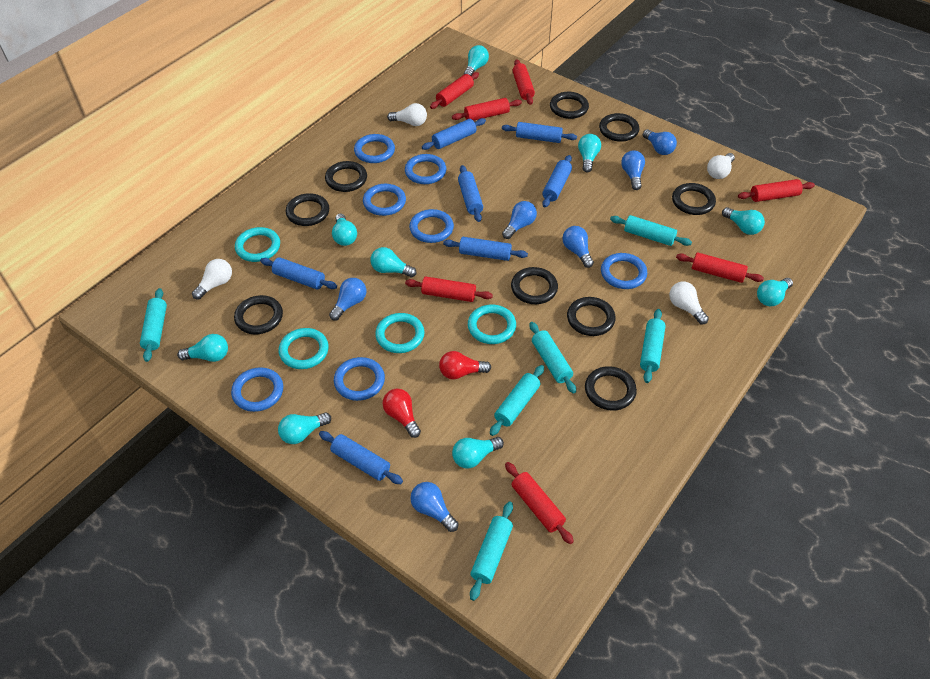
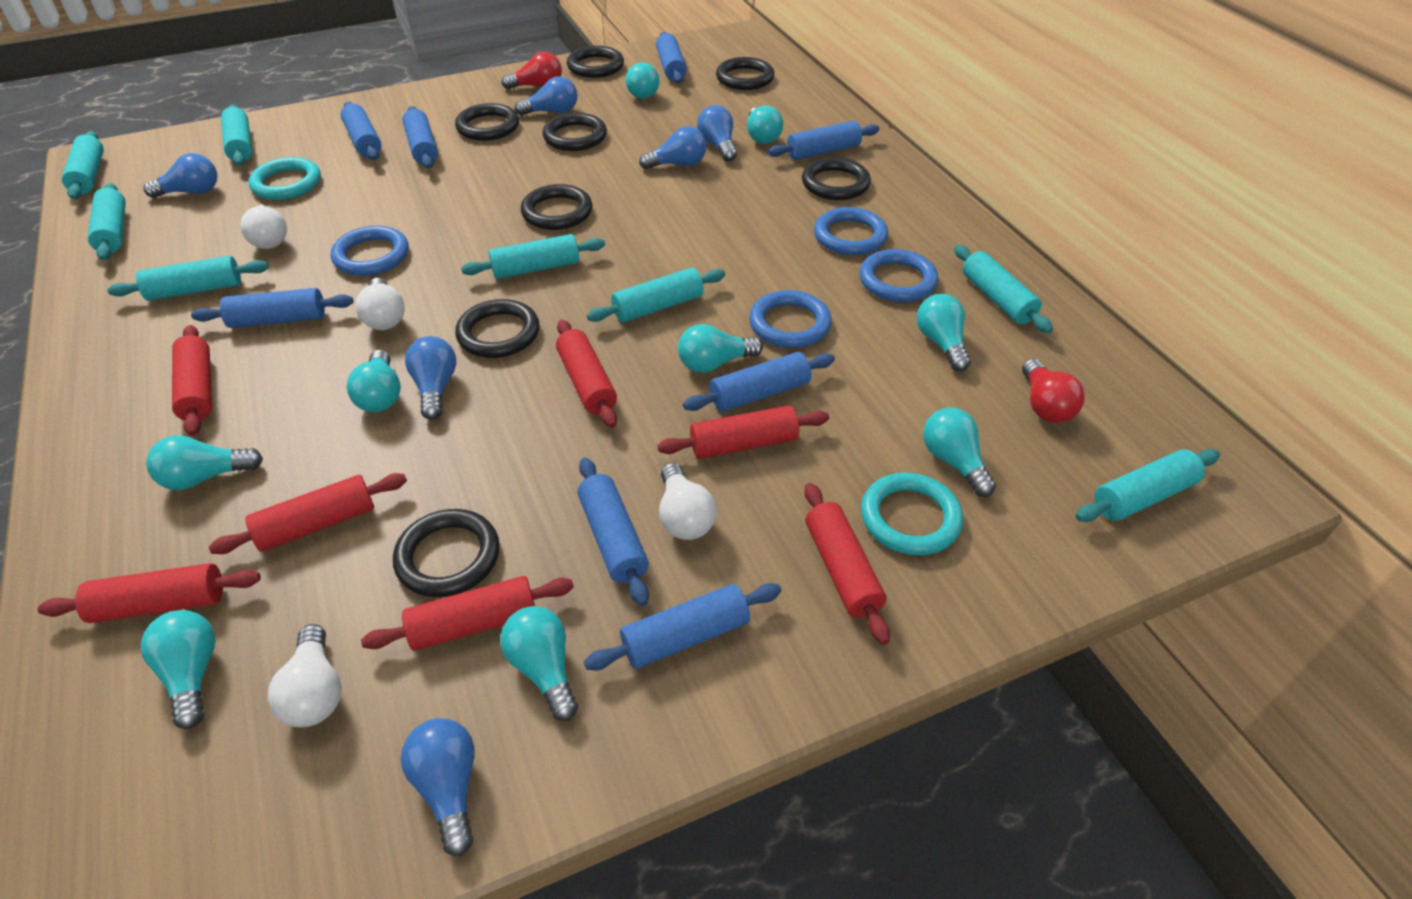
black ring: [234,295,283,334] [286,193,329,226] [325,161,367,192] [511,267,558,304] [550,92,589,119] [567,297,615,336] [585,366,637,410] [599,113,639,142] [672,183,716,215] = 9 -> [393,509,500,597] [455,103,519,141] [455,299,539,358] [521,184,592,230] [543,113,607,151] [567,46,624,78] [716,57,774,90] [802,157,871,200] = 8
blue ring: [231,367,283,412] [334,357,385,401] [354,134,395,163] [363,184,406,216] [405,154,447,184] [409,209,454,243] [601,253,647,289] = 7 -> [331,226,409,276] [749,290,832,348] [814,207,888,255] [860,249,938,302] = 4
blue rolling pin: [260,257,337,289] [319,431,403,484] [422,118,486,150] [443,237,528,261] [458,165,483,222] [502,122,577,143] [542,155,572,208] = 7 -> [191,288,354,328] [341,102,382,160] [402,106,438,169] [578,458,649,606] [584,583,781,671] [656,32,687,83] [683,352,835,412] [768,121,879,160] = 8
turquoise ring: [235,227,280,262] [279,328,329,369] [375,313,425,353] [468,304,516,344] = 4 -> [248,157,321,200] [861,473,963,555] = 2
turquoise rolling pin: [140,288,167,362] [470,502,513,601] [490,365,544,436] [529,322,576,394] [610,215,692,246] [640,309,666,383] = 6 -> [62,131,104,199] [88,183,126,260] [107,256,269,301] [221,105,252,166] [461,234,605,279] [587,268,725,322] [954,245,1053,333] [1076,449,1220,522] = 8

